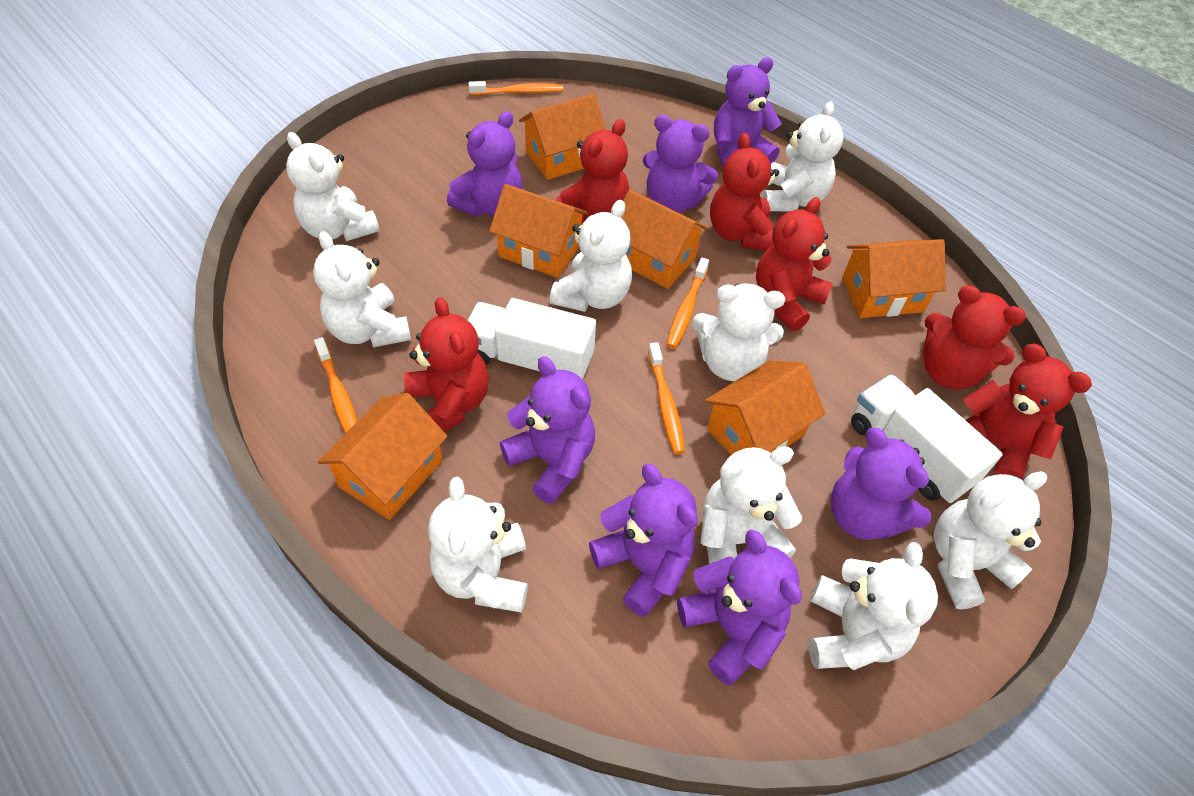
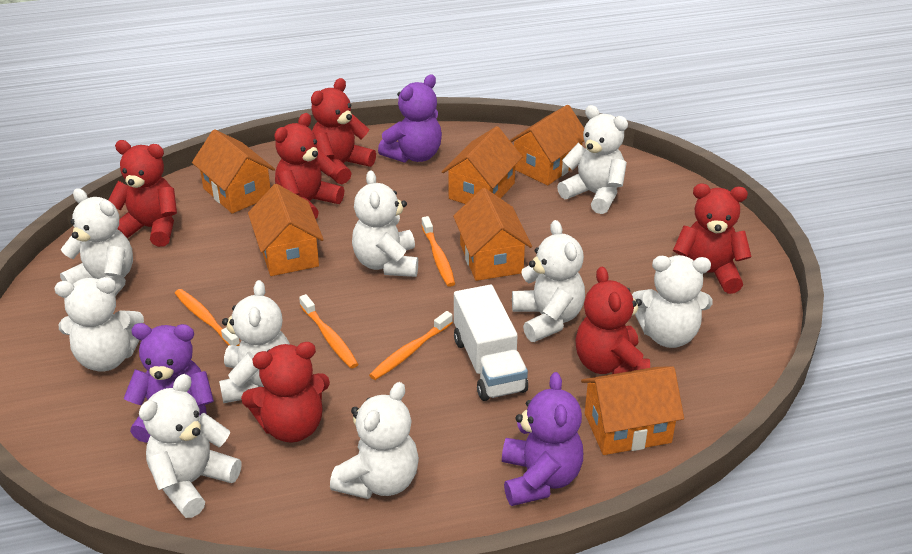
purple teddy bear: [447,111,522,216] [500,356,595,504] [589,464,698,617] [643,115,718,213] [677,529,802,685] [714,57,782,167] [830,428,931,540] = 7 -> [123,323,214,443] [378,75,442,163] [502,372,583,506] = 3
white truck: [468,298,596,379] [851,374,1003,503] = 2 -> [454,285,528,401] = 1

